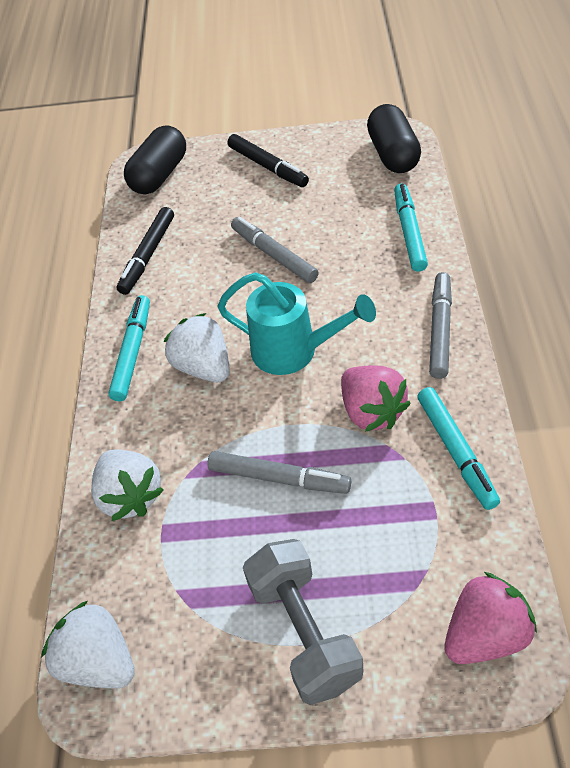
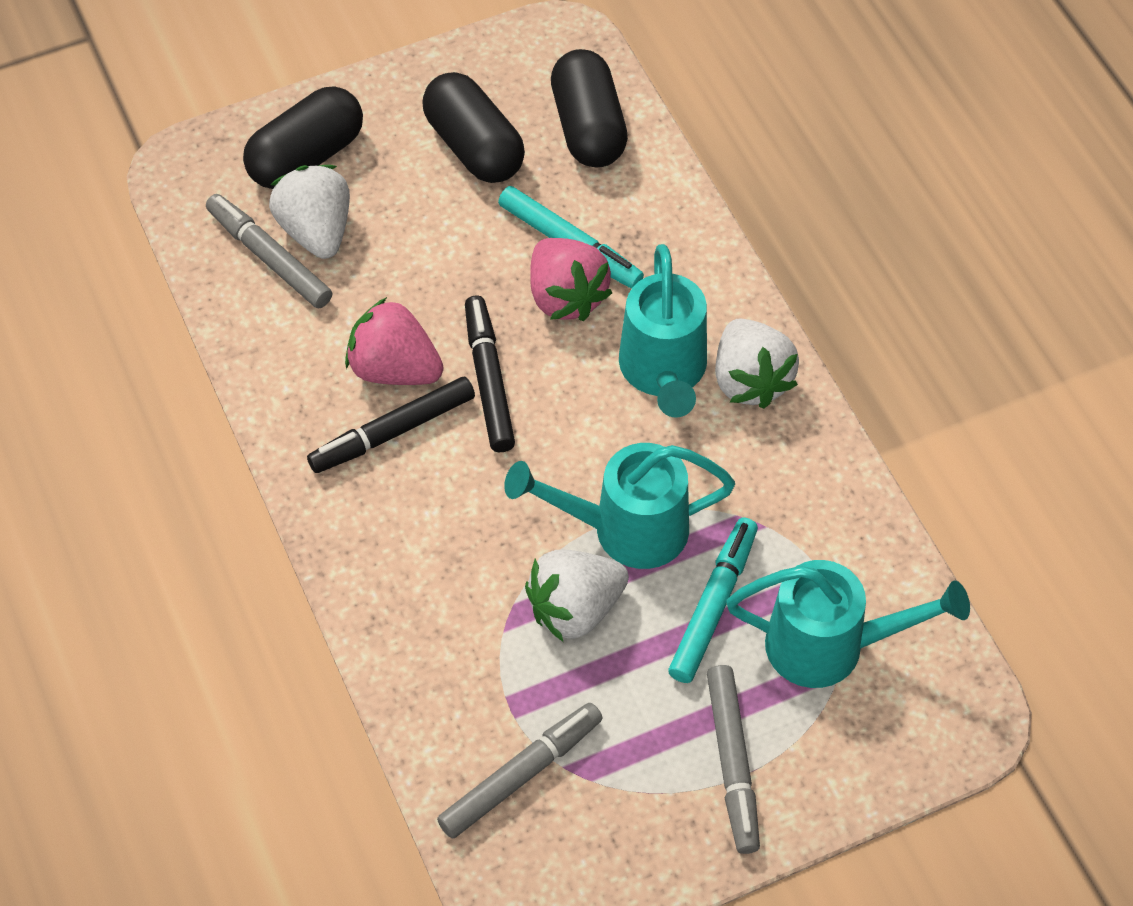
black capsule: [124,125,186,194] [367,104,421,173] = 2 -> [243,86,363,189] [422,72,525,183] [551,49,628,167] = 3
grey dumbbell: [243,539,363,705] = 1 -> none = 0
turquoise marker: [108,295,150,401] [394,184,428,272] [417,387,500,510] = 3 -> [498,186,644,289] [668,518,758,683] = 2
turquoise watering can: [217,272,376,375] = 1 -> [504,443,735,569] [619,244,707,418] [726,560,970,688] = 3

